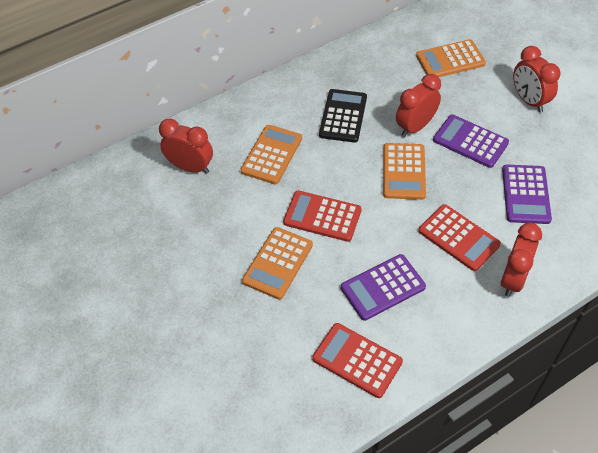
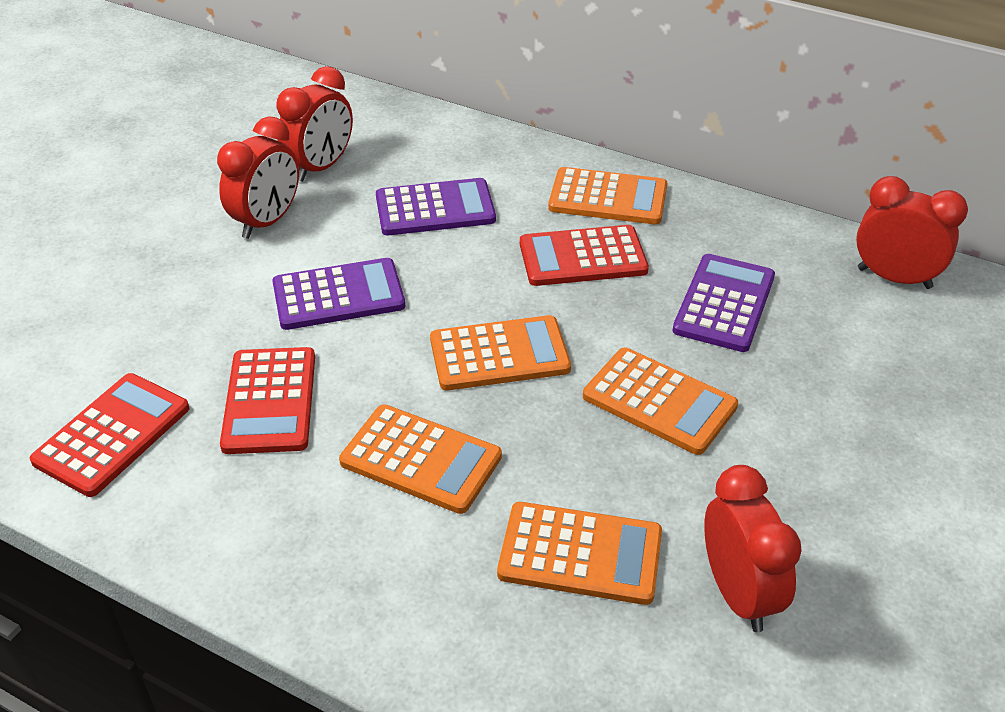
black calculator: [319,89,367,143] = 1 -> none = 0
orange calculator: [241,125,302,184] [242,227,313,300] [383,143,426,200] [416,39,486,77] = 4 -> [339,404,502,514] [430,315,571,390] [497,502,662,605] [548,167,667,224] [583,347,738,455] = 5

